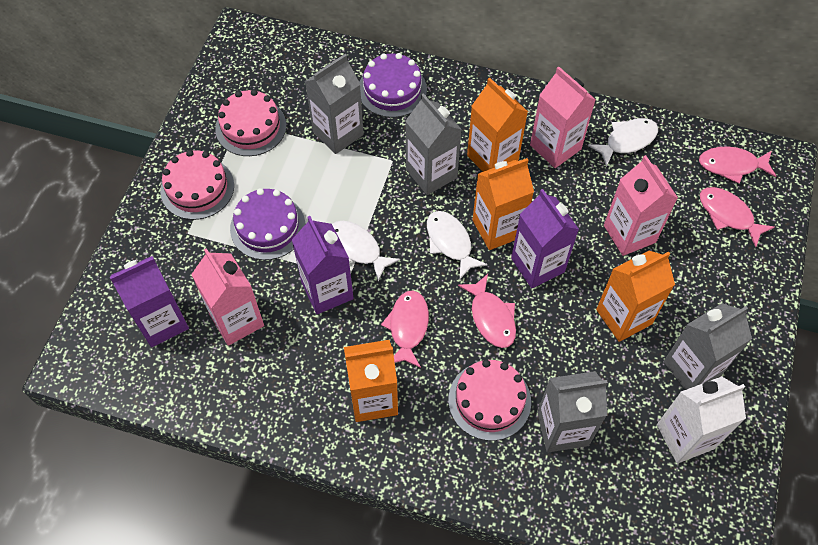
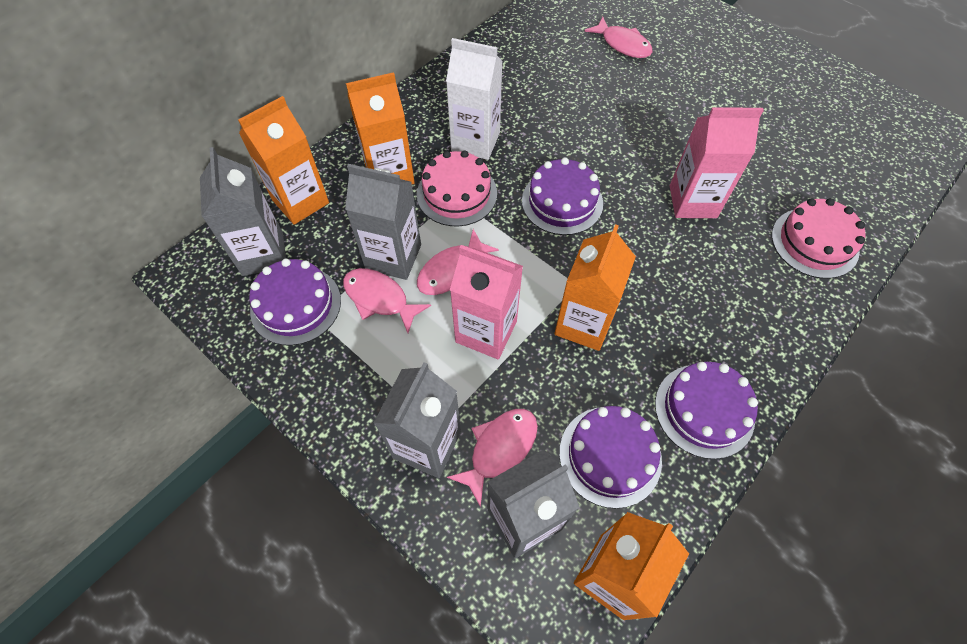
pink cake: [160,150,234,220] [215,89,286,156] [448,360,531,441] = 3 -> [417,150,497,226] [772,198,866,279] = 2
pink carton: [191,248,264,346] [530,66,596,168] [604,155,678,256] = 3 -> [450,245,523,359] [670,107,764,218] = 2
purple cake: [230,188,305,260] [360,53,427,118] = 2 -> [249,258,341,346] [522,158,603,235] [559,406,662,509] [655,362,758,459] = 4
purple carton: [110,256,189,347] [292,216,354,314] [511,189,579,288] = 3 -> none = 0
white fish: [332,221,400,281] [427,211,488,279] [588,118,658,167] = 3 -> none = 0

